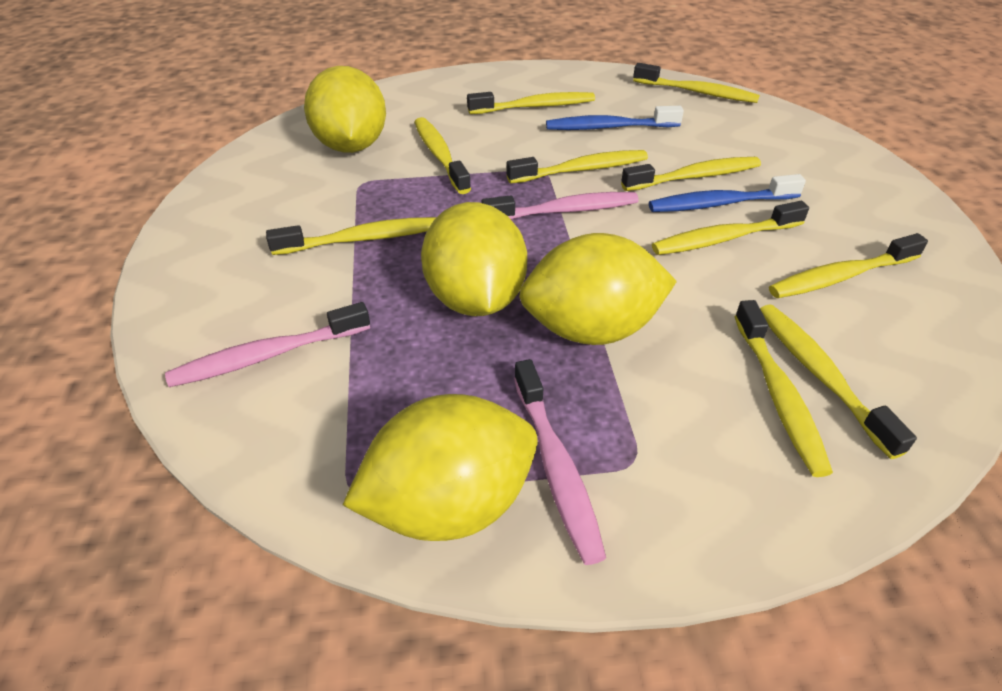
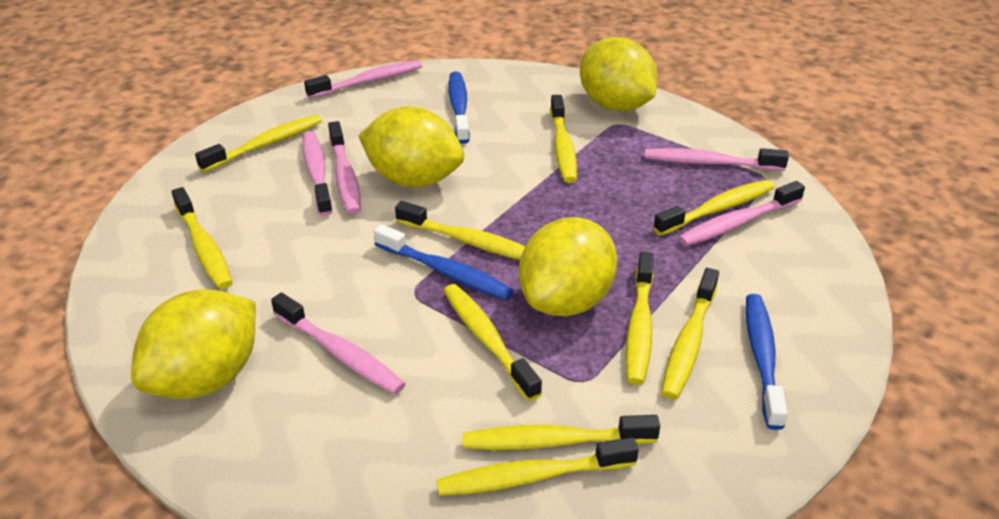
blue toothbrush: [546,106,684,130] [649,174,806,212] = 2 -> [374,224,514,300] [448,71,470,144] [746,294,788,430] = 3
pink toothbrush: [165,302,370,387] [481,192,639,219] [514,359,606,565] = 3 -> [271,293,405,394] [302,131,333,216] [304,60,422,99] [328,121,361,214] [645,148,789,171] [678,181,805,246] = 6

